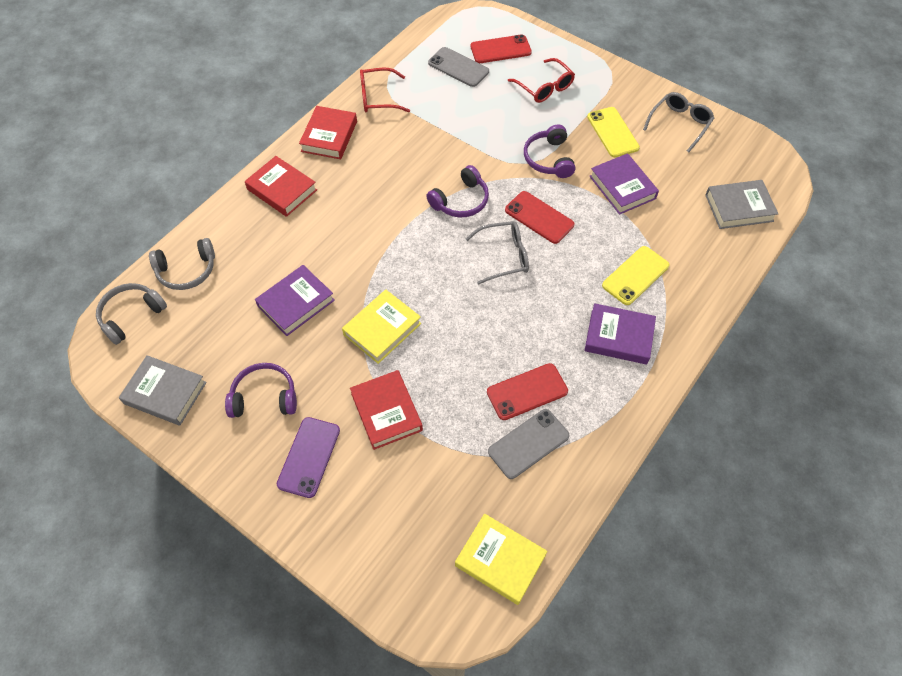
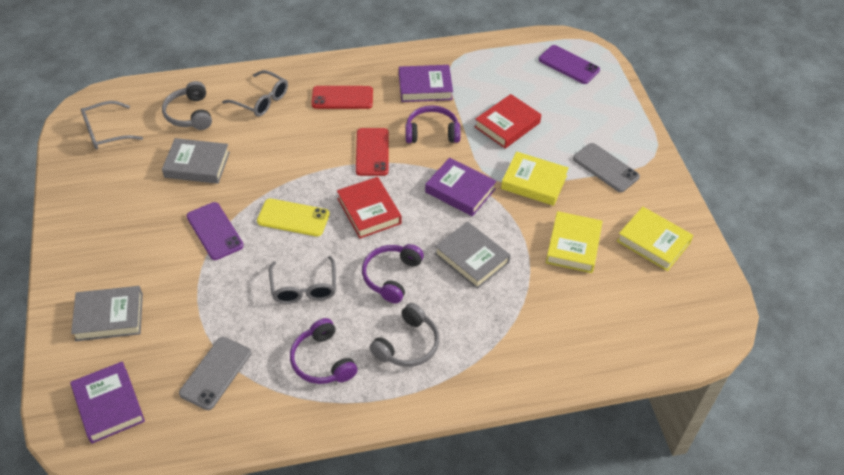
grey book: [119,355,207,426] [705,180,778,229] = 2 -> [71,286,143,341] [162,138,230,184] [435,221,511,289] = 3
grey glasses: [466,221,529,285] [643,92,714,152] = 2 -> [81,101,143,149] [222,70,288,117] [269,256,336,304] = 3
purple phone: [277,417,340,498] = 1 -> [187,202,244,260] [539,45,600,84] = 2
red book: [245,156,317,217] [299,106,357,159] [350,370,423,450] = 3 -> [337,177,401,239] [475,94,541,148] = 2
red glasses: [360,68,410,112] [508,58,575,103] = 2 -> none = 0
red phone: [470,34,532,63] [487,363,568,420] [505,191,574,244] = 3 -> [311,86,373,109] [356,128,389,176] = 2
yellow book: [342,290,421,364] [455,513,547,605] = 2 -> [501,152,569,206] [546,211,602,273] [617,207,694,271] = 3
yellow phone: [587,107,640,157] [602,246,670,305] = 2 -> [257,198,330,236] = 1

